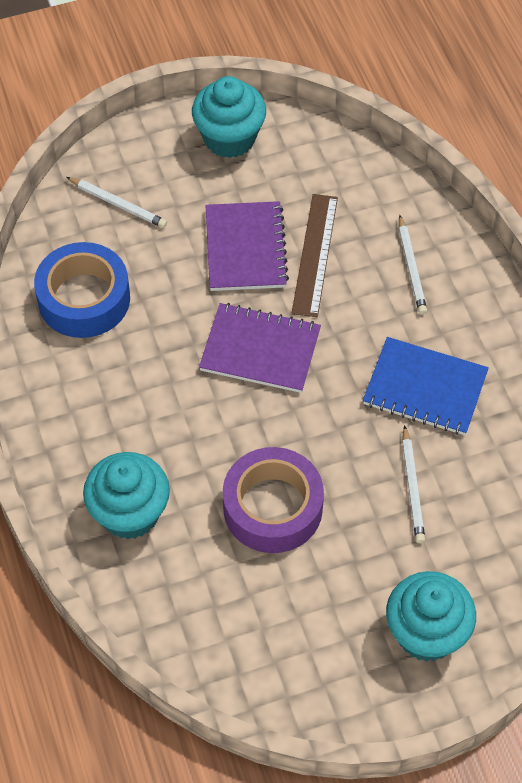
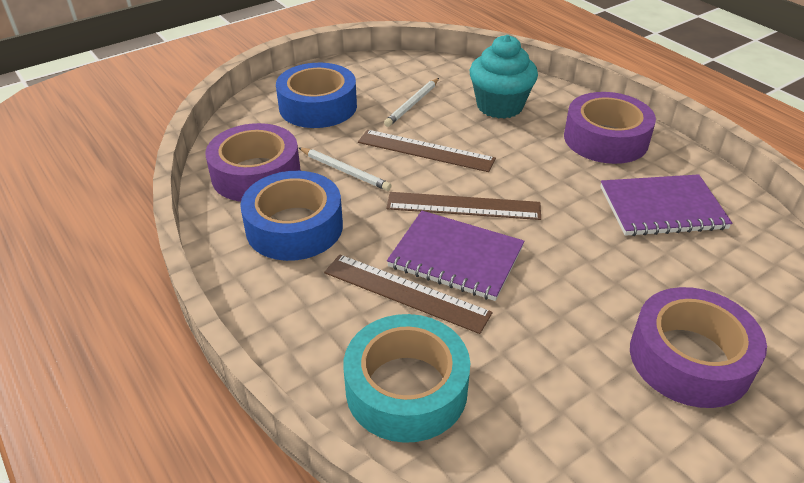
blue notebook: [363,337,489,435] = 1 -> none = 0
blue tape: [34,242,130,338] = 1 -> [240,171,343,261] [276,63,357,128] = 2
brown ruler: [292,194,338,317] = 1 -> [324,254,493,334] [358,130,496,172] [386,192,541,220] = 3
purple tape: [223,447,324,553] = 1 -> [205,123,301,202] [564,92,656,164] [630,287,767,408] = 3
turquoise cupcake: [83,452,170,539] [192,76,266,158] [386,571,476,662] = 3 -> [470,35,538,119] = 1
turquoise tape: none = 0 -> [344,314,470,443] = 1
white pencil: [66,177,167,228] [399,215,427,315] [402,425,425,543] = 3 -> [298,147,392,191] [384,78,439,127] = 2

